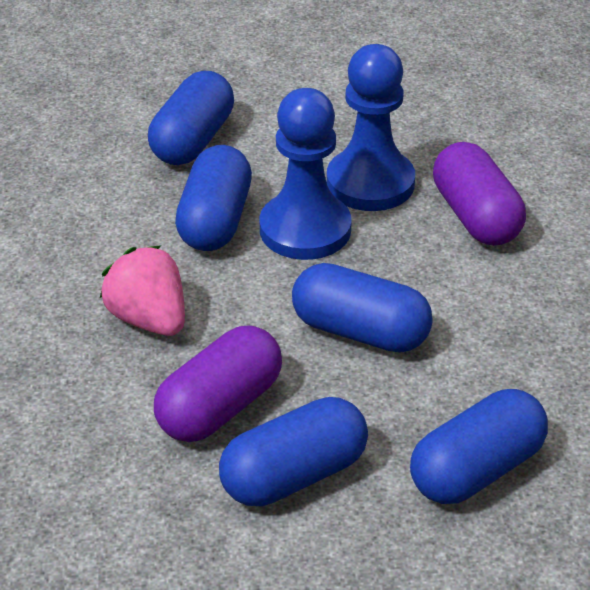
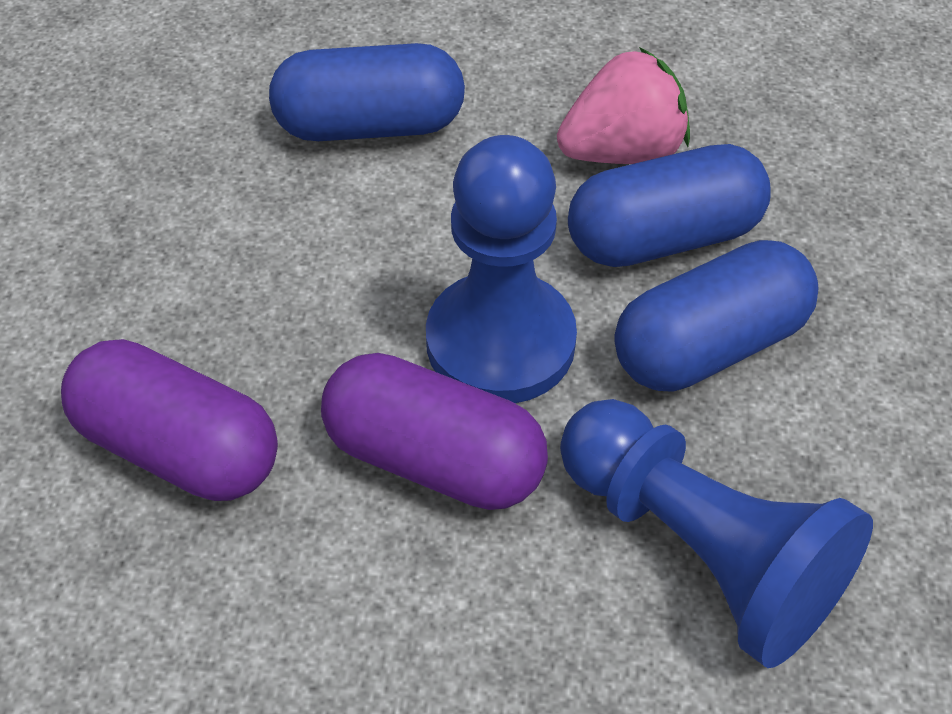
blue capsule: [148,71,234,165] [175,145,252,251] [219,397,368,506] [292,263,433,353] [410,389,548,504] = 5 -> [269,43,465,141] [568,144,771,267] [615,240,819,392] = 3

